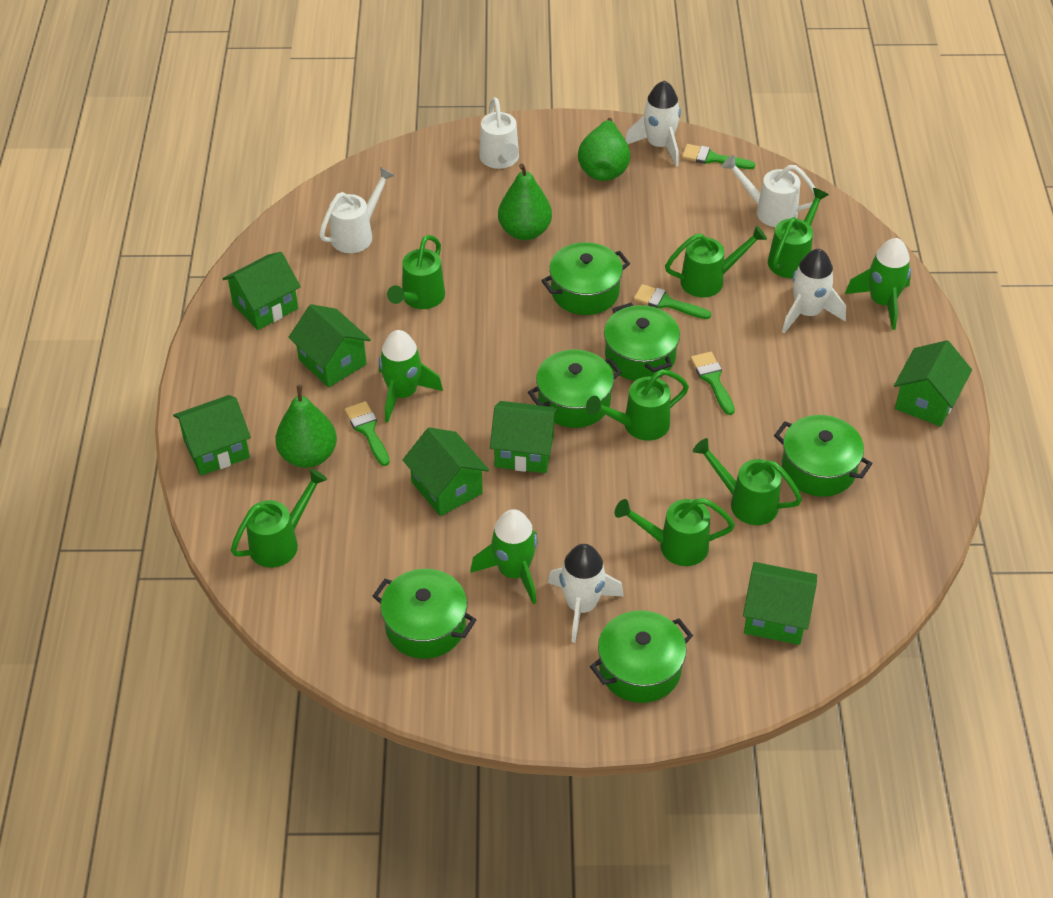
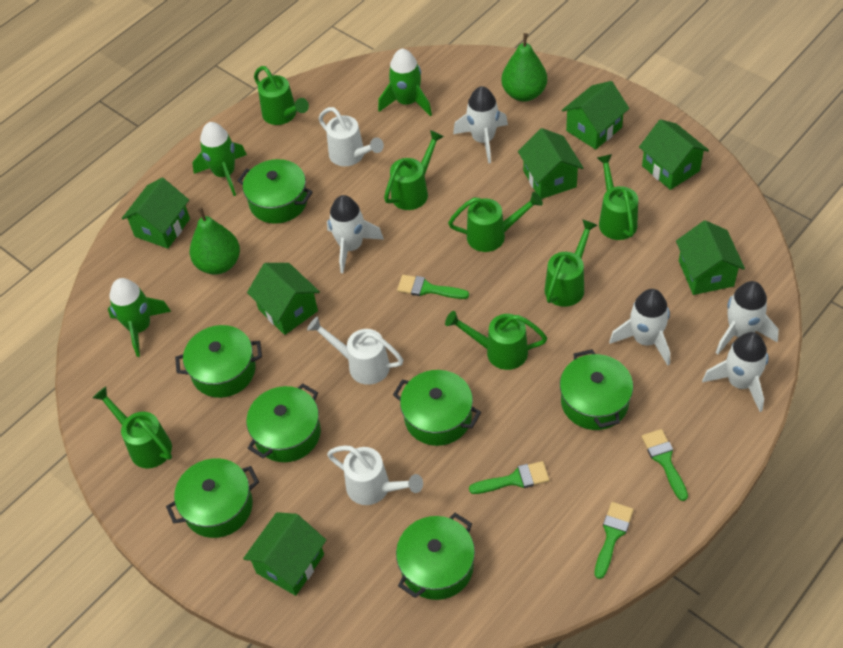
green pear: [275,385,337,468] [498,164,552,240] [578,118,630,181] = 3 -> [190,207,240,275] [501,33,547,101] = 2
green pot: [373,569,476,659] [528,350,622,428] [541,242,630,315] [590,610,693,703] [604,303,680,381] [774,415,873,497] = 6 -> [166,458,259,538] [175,325,262,398] [237,159,313,224] [246,383,321,462] [393,370,481,446] [396,513,475,600] [560,349,633,430] = 7
white rocket: [548,544,624,643] [625,81,681,166] [782,249,846,333] = 3 -> [327,195,384,273] [453,86,508,163] [609,289,670,365] [702,332,768,412] [716,281,779,354] = 5

